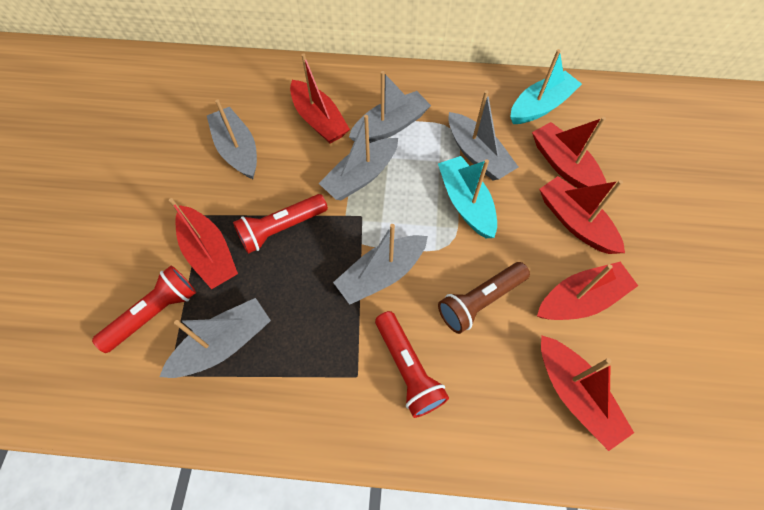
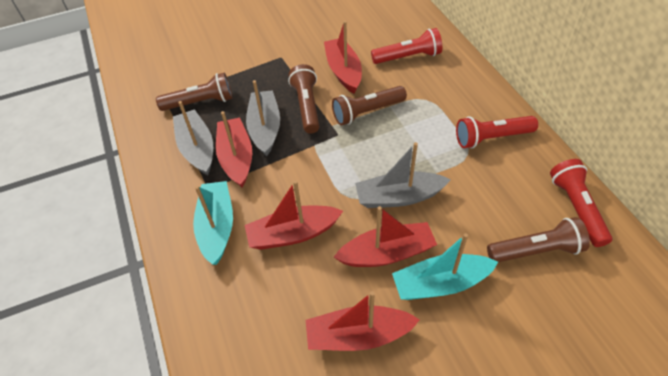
brown flashlight: [438,262,530,334] = 1 -> [156,73,232,111] [288,64,320,134] [332,86,407,126] [487,217,590,262] = 4
grey boat: [159,298,271,378] [207,99,257,179] [319,115,398,200] [333,224,428,305] [349,71,431,143] [448,90,518,181] = 6 -> [173,101,213,175] [246,80,280,156] [355,142,451,208] = 3
red boat: [169,198,238,289] [290,53,350,144] [532,117,606,188] [537,262,638,320] [539,176,625,254] [541,335,634,451] = 6 -> [216,111,252,187] [245,181,343,250] [306,291,420,351] [324,21,362,93] [334,206,437,267] = 5

